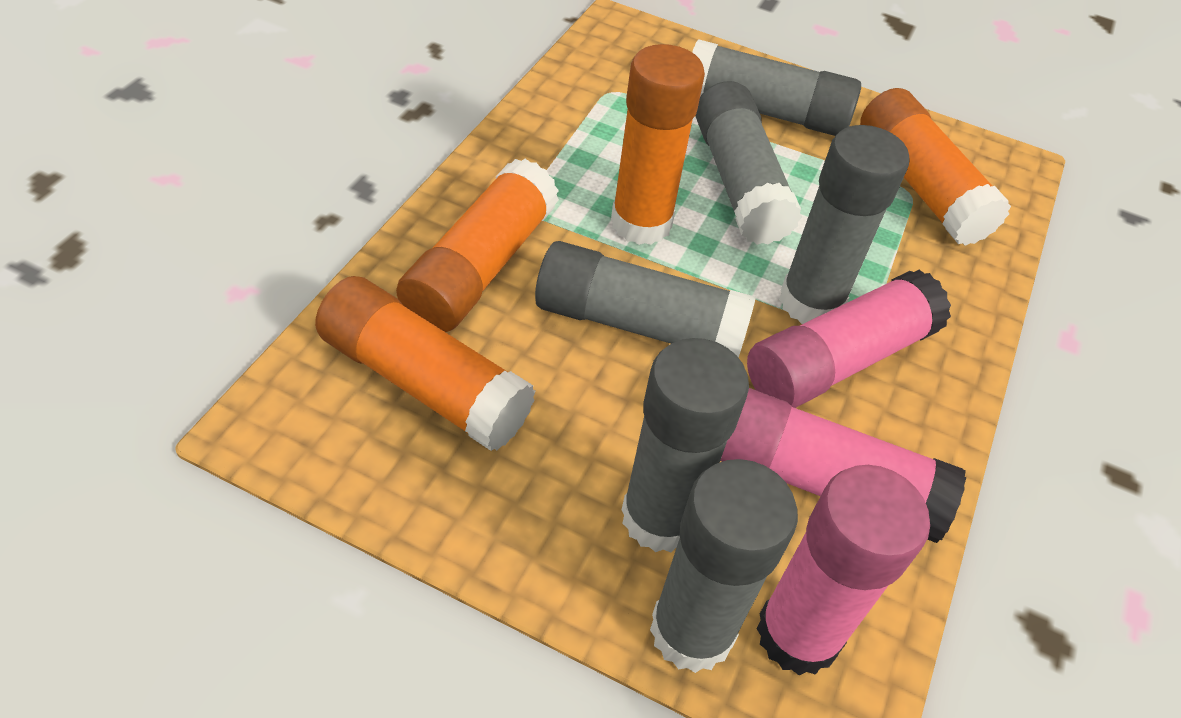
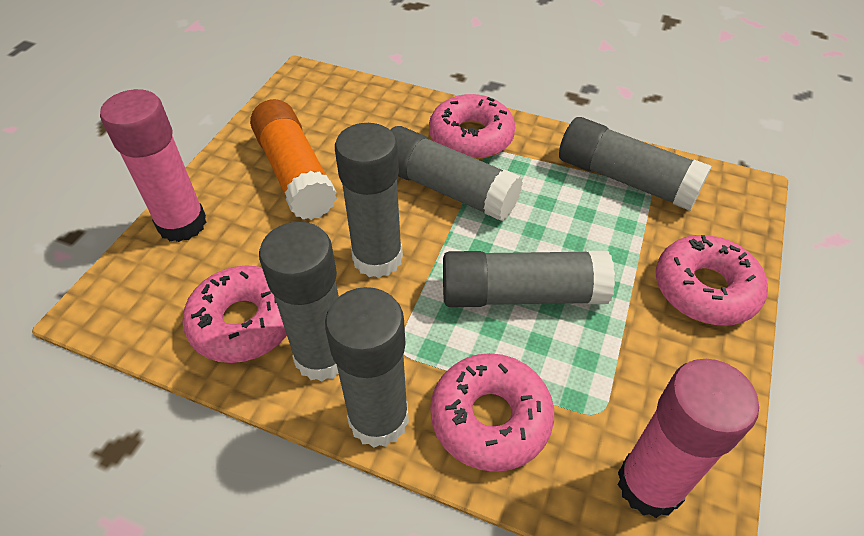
orange glue stick: [315,276,536,451] [396,159,559,332] [611,44,705,245] [860,88,1011,246] = 4 -> [250,99,337,220] = 1
pink donut: none = 0 -> [182,265,287,363] [429,94,515,159] [430,353,554,472] [656,235,768,325] = 4
pink glue stick: [720,388,966,543] [747,270,951,408] [756,465,930,676] = 3 -> [100,89,207,242] [617,359,759,518] = 2

